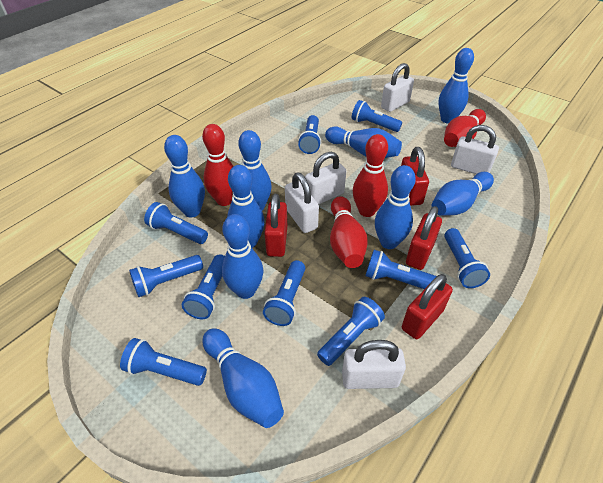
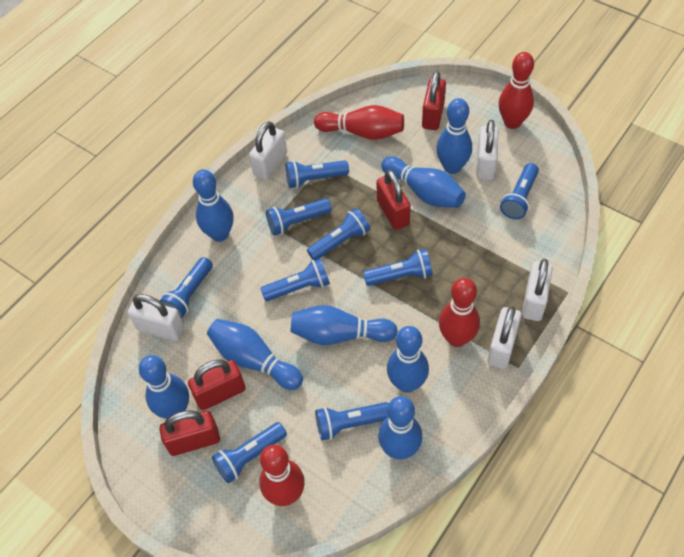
blue bowling pin: [164,135,205,217] [203,328,284,428] [222,214,263,299] [227,165,265,248] [238,130,272,210] [325,127,402,158] [375,165,416,249] [432,172,494,215] [438,48,474,124] = 9 -> [139,355,189,419] [193,169,234,242] [207,319,303,390] [290,305,398,345] [378,396,422,460] [382,156,466,208] [387,326,429,393] [436,98,472,174] = 8
blue flashlight: [120,338,207,386] [129,255,203,297] [144,202,208,244] [182,254,225,319] [263,260,305,326] [298,115,321,154] [317,297,385,366] [351,100,402,132] [365,250,437,289] [444,228,490,288] = 10 -> [160,257,213,318] [212,422,287,484] [260,258,330,301] [266,198,332,236] [286,160,349,188] [307,208,370,260] [315,402,389,440] [363,249,433,286] [500,163,539,219] = 9

